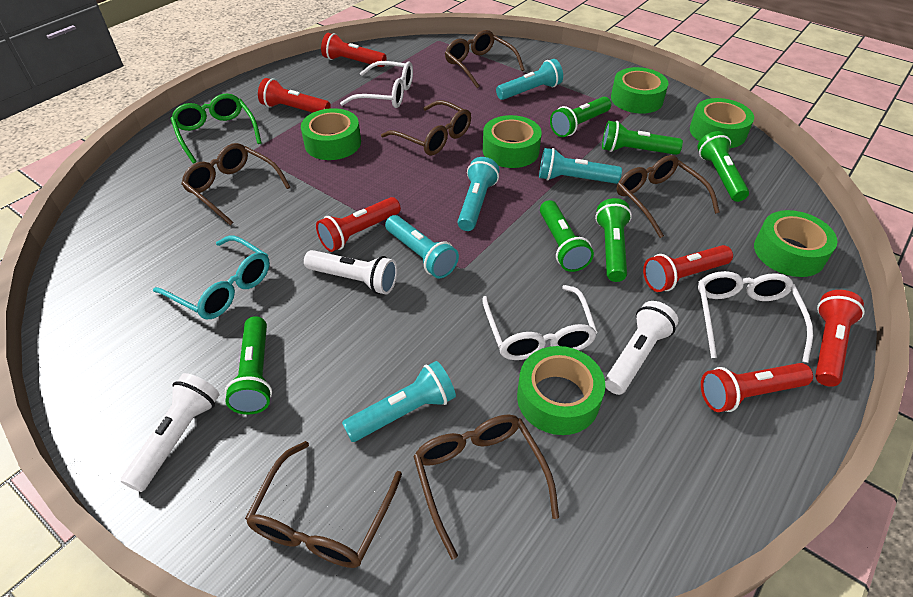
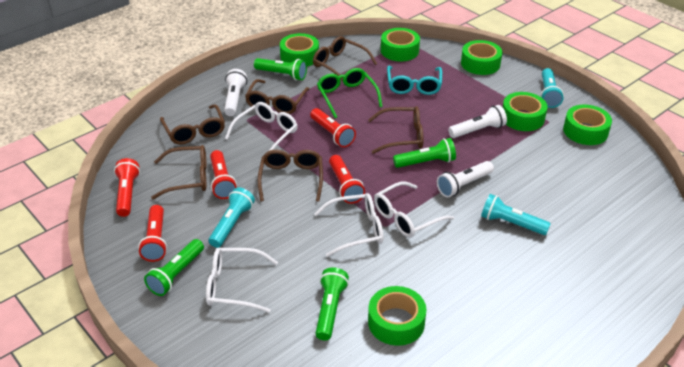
green flashlight: [225,316,272,415] [540,200,594,272] [550,97,611,137] [595,198,632,282] [602,121,683,155] [698,131,749,202] = 6 -> [144,239,204,296] [254,58,307,80] [315,267,349,341] [393,138,456,168] = 4
red flashlight: [258,78,331,113] [316,197,401,252] [321,33,386,67] [643,245,733,292] [701,363,813,412] [815,290,865,387] = 6 -> [114,158,140,217] [138,205,167,262] [210,150,237,199] [310,108,356,147] [329,155,365,204] = 5
turquoise flashlight: [342,361,456,442] [385,215,459,278] [458,157,499,231] [496,59,563,100] [539,148,622,184] = 5 -> [209,188,255,248] [481,194,551,235] [541,68,564,108] = 3
white glasses: [340,61,413,108] [483,285,598,360] [698,271,813,363] = 3 -> [206,248,278,313] [225,102,298,151] [314,193,383,257] [374,181,454,238] = 4

